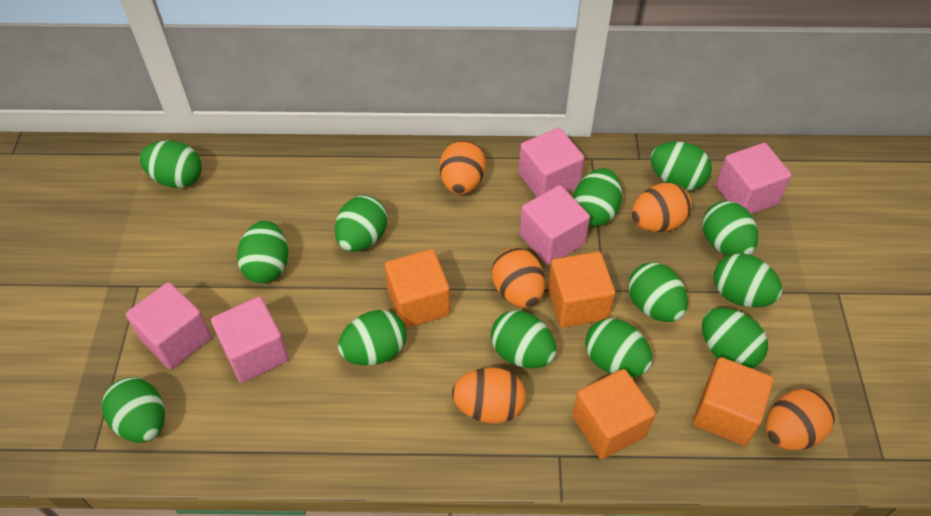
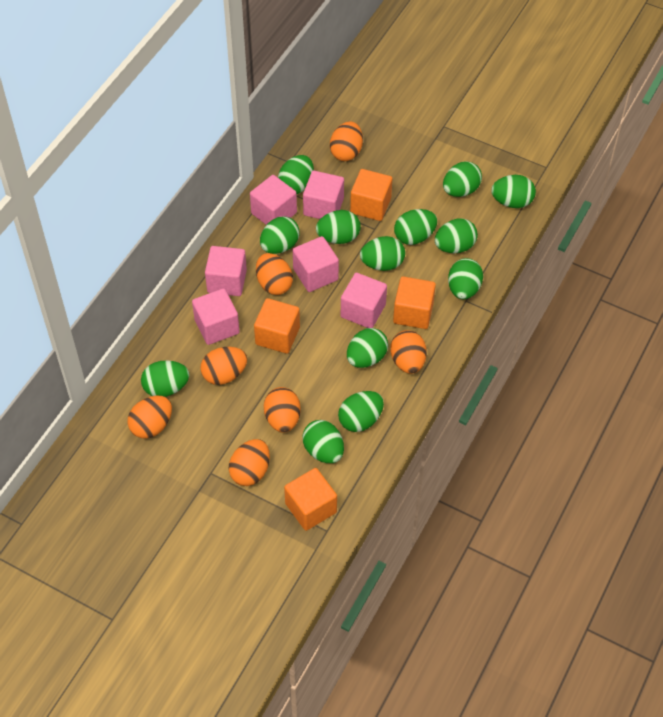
orange egg: [439,140,486,194] [452,367,526,424] [492,248,545,308] [632,183,692,232] [766,389,835,450] = 5 -> [128,396,172,439] [200,347,247,385] [229,439,270,486] [256,253,293,295] [264,387,301,432] [330,121,363,161] [390,330,427,374] = 7
pink cube: [126,282,212,369] [211,297,289,383] [519,128,584,197] [520,185,590,265] [716,143,792,214] = 5 -> [192,288,240,345] [205,246,247,296] [250,175,297,225] [293,236,339,292] [303,171,344,219] [341,273,387,328] = 6

